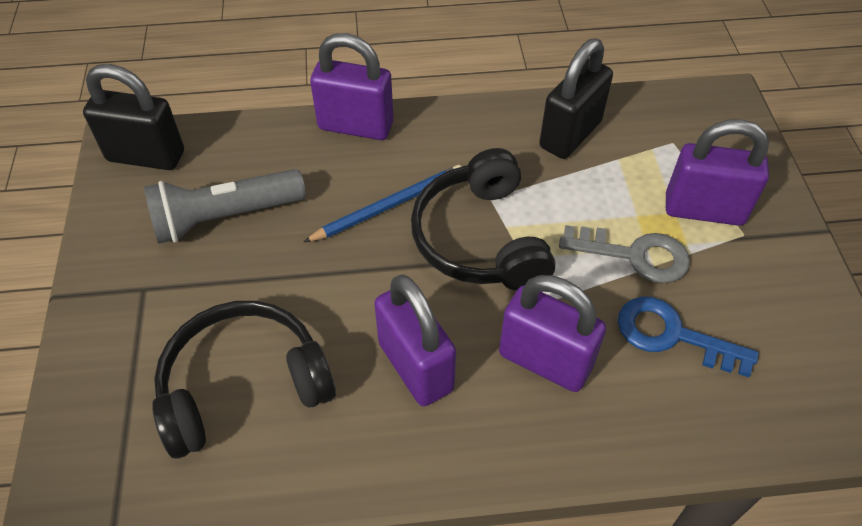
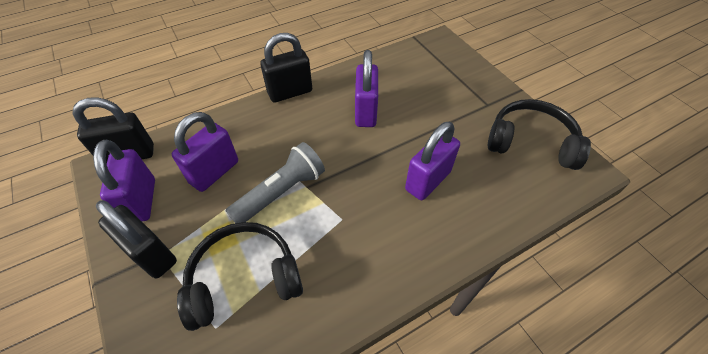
black padlock: [83,64,184,170] [539,38,613,159] = 2 -> [72,97,154,164] [96,200,177,279] [260,33,312,103] = 3
blue key: [618,297,759,377] = 1 -> none = 0
blue pencil: [304,165,462,242] = 1 -> none = 0
grey key: [559,225,690,283] = 1 -> none = 0

